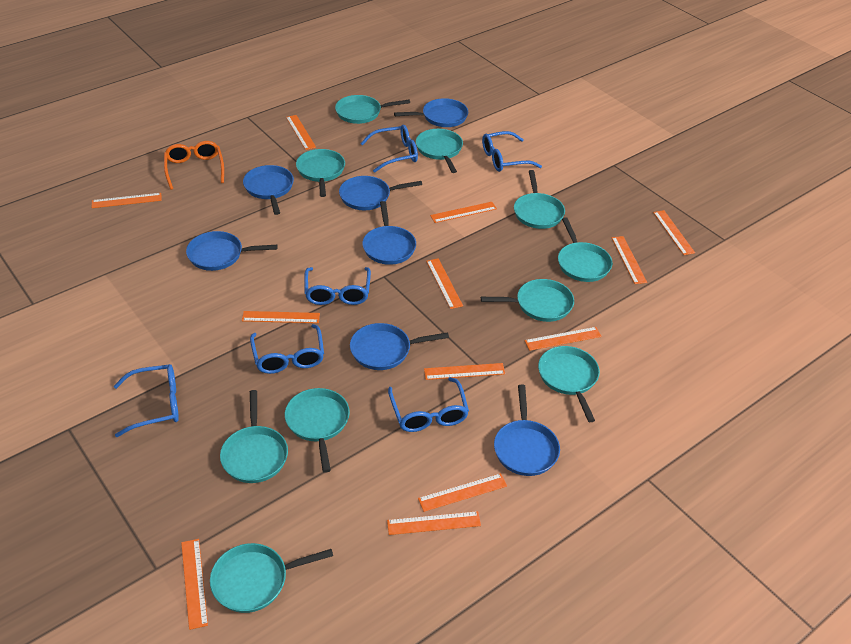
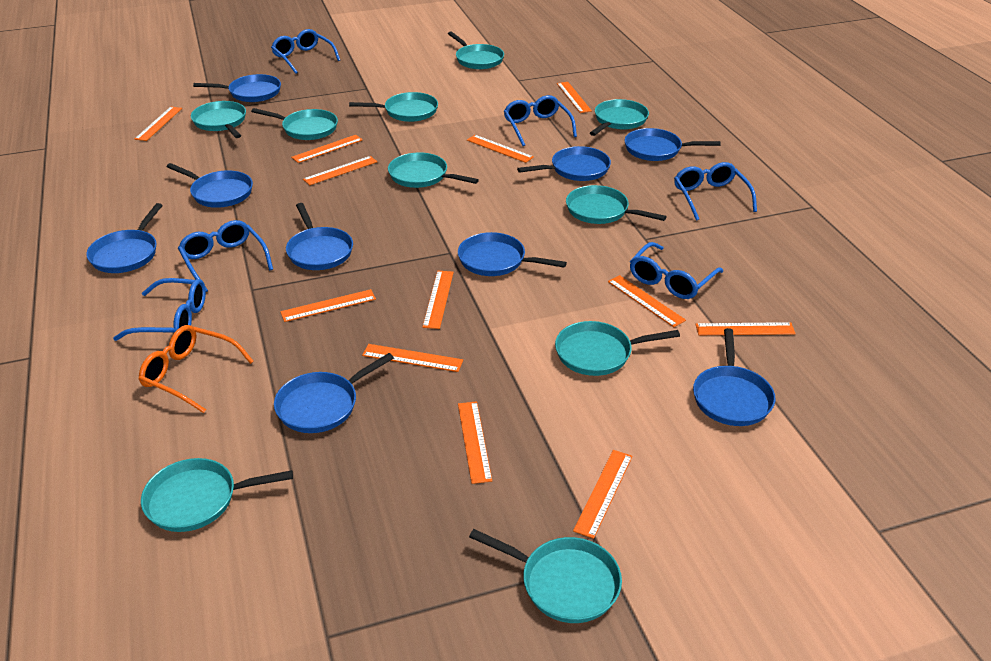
blue pan: [186,231,278,271] [243,165,294,215] [339,176,422,210] [350,323,449,370] [362,201,416,265] [394,98,468,127] [494,385,560,476] = 7 -> [86,203,163,273] [167,163,253,208] [193,74,281,102] [274,353,394,433] [286,203,353,270] [458,232,567,276] [517,146,611,181] [625,128,720,161] [693,328,775,426] = 9

